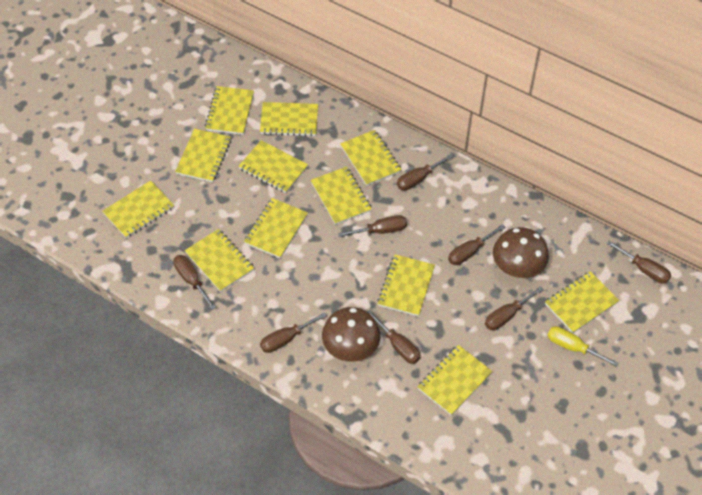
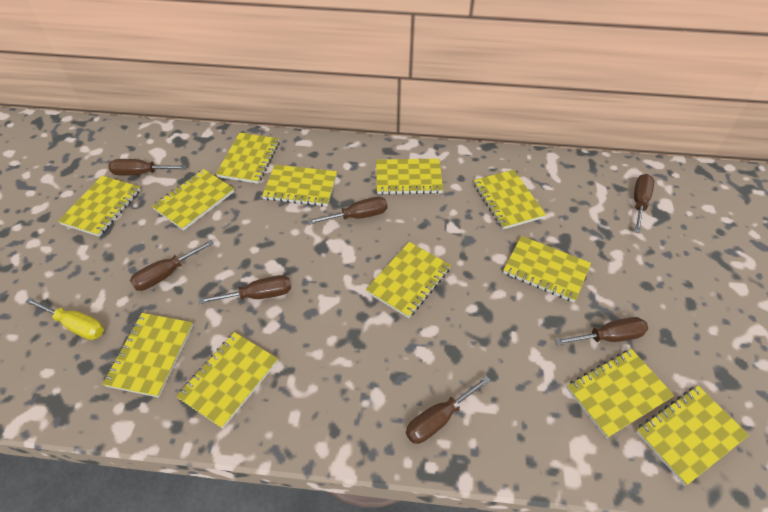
brown mushroom: [322,307,380,362] [493,227,549,278] = 2 -> none = 0
brown screwdriver: [173,255,216,310] [260,312,327,353] [338,215,407,237] [367,310,420,364] [397,154,454,190] [448,224,505,265] [485,287,543,330] [607,241,671,284] = 8 -> [108,159,187,176] [130,240,214,291] [199,275,291,304] [307,197,387,225] [406,376,491,444] [555,317,648,345] [634,174,654,233] = 7

